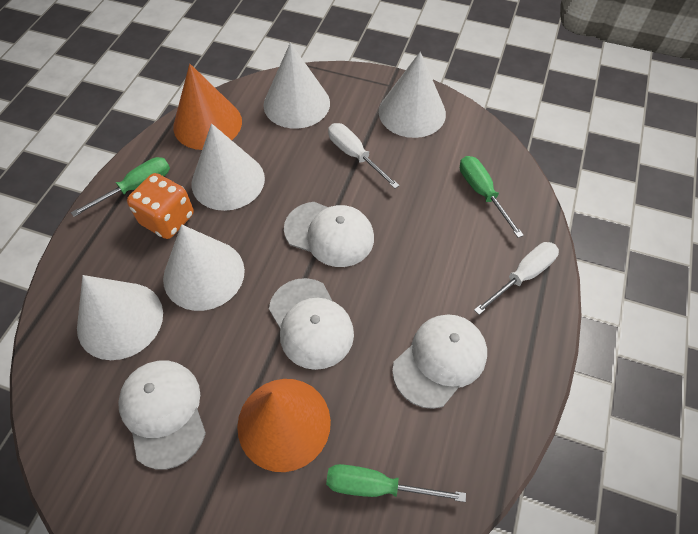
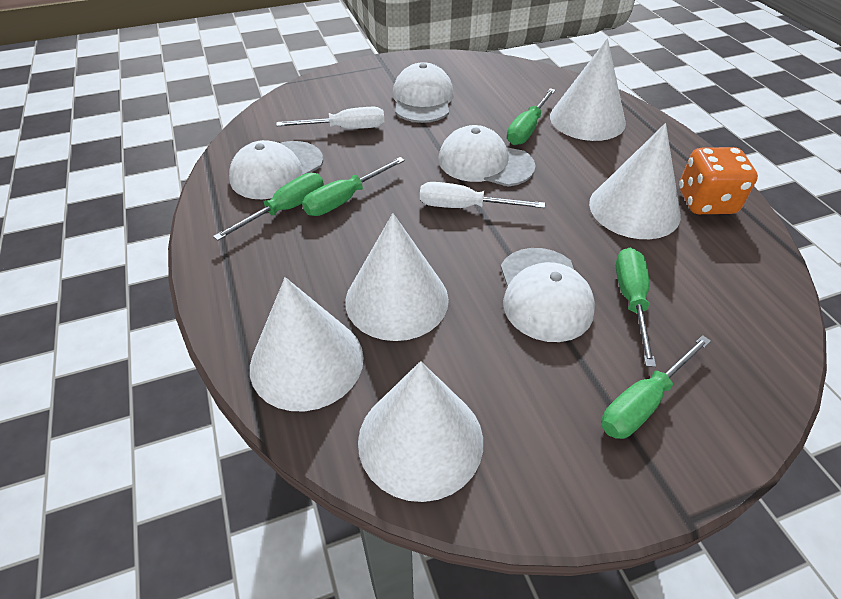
green screwdriver: [71,157,170,217] [326,464,466,502] [460,156,524,238] = 3 -> [213,173,324,241] [302,157,405,216] [507,88,556,145] [601,335,711,439] [616,247,656,367] = 5
orange cone: [173,64,242,150] [237,379,331,472] = 2 -> none = 0

